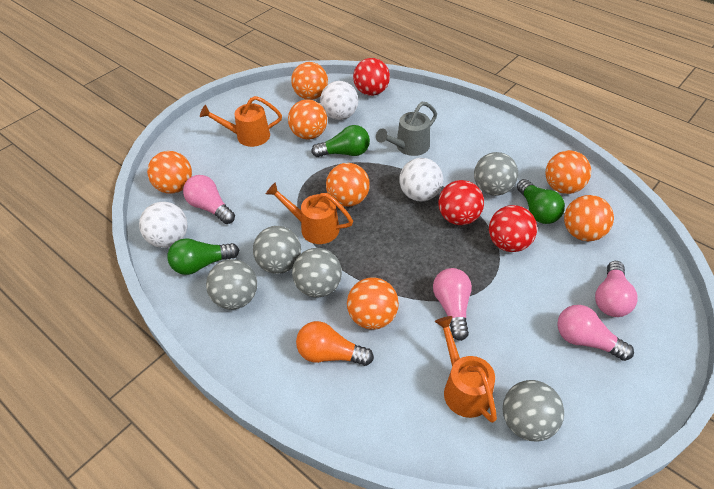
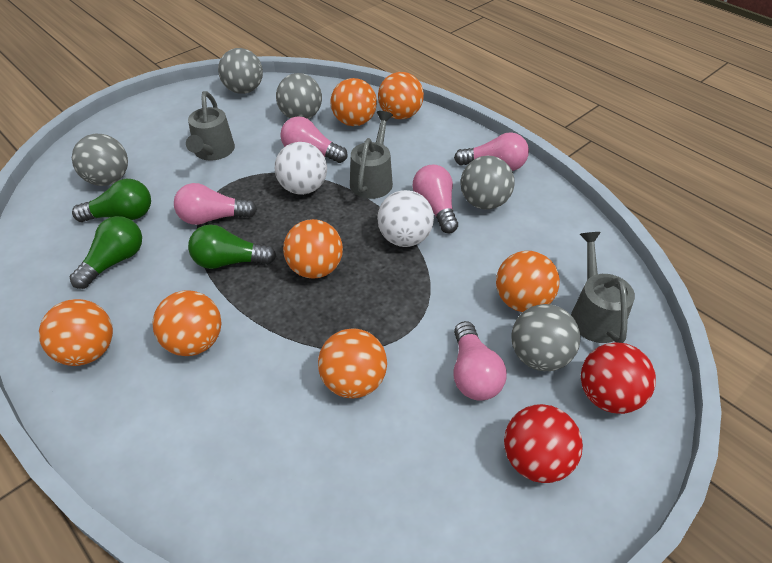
grey watering can: [376,102,437,156] = 1 -> [186,91,235,161] [350,111,393,199] [571,232,635,343] = 3
orange light bulb: [296,321,374,366] = 1 -> none = 0
orange watering can: [200,96,282,147] [266,182,353,244] [435,316,497,423] = 3 -> none = 0
pink light bulb: [183,175,235,224] [433,268,472,341] [557,305,634,361] [595,261,637,317] = 4 -> [174,183,257,225] [280,117,348,163] [413,165,458,233] [453,321,507,401] [454,132,529,171] = 5
red ball: [353,58,390,96] [438,180,484,225] [489,205,537,252] = 3 -> [504,404,583,483] [581,342,656,414] = 2
white ball: [139,202,188,248] [320,81,358,120] [399,158,443,201] = 3 -> [275,142,327,195] [377,190,434,247] = 2

